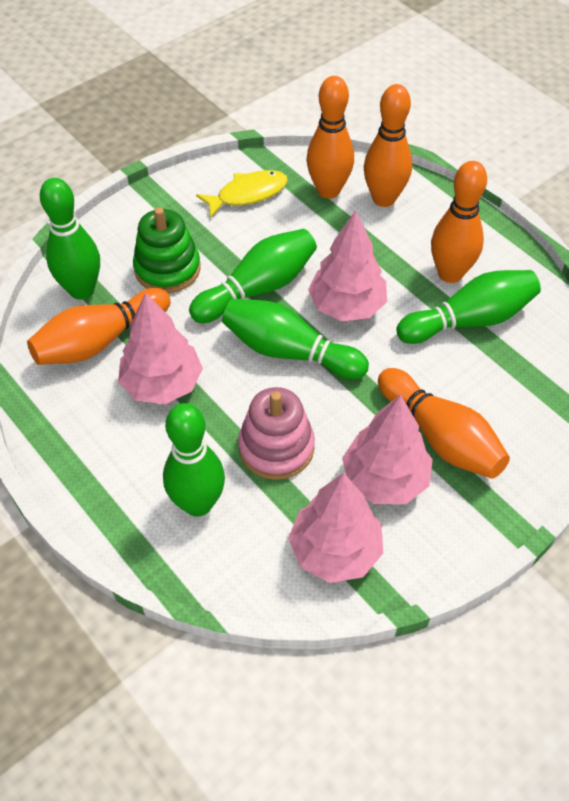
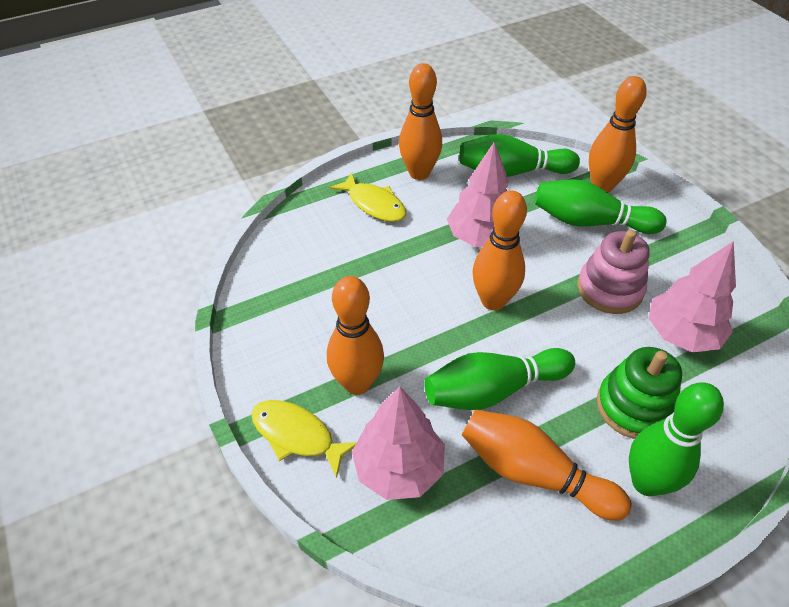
green bowling pin: [40,178,100,300] [163,403,225,517] [189,229,317,323] [222,299,369,379] [396,270,541,344] = 5 -> [424,348,575,410] [459,134,580,177] [534,179,667,234] [629,383,724,496] = 4
pink tree: [118,293,203,404] [288,473,383,583] [308,210,387,321] [342,395,433,504] = 4 -> [352,387,445,500] [447,142,508,247] [649,241,736,353] = 3
yellow fish: [196,170,288,218] = 1 -> [251,400,357,478] [330,172,407,222] = 2

